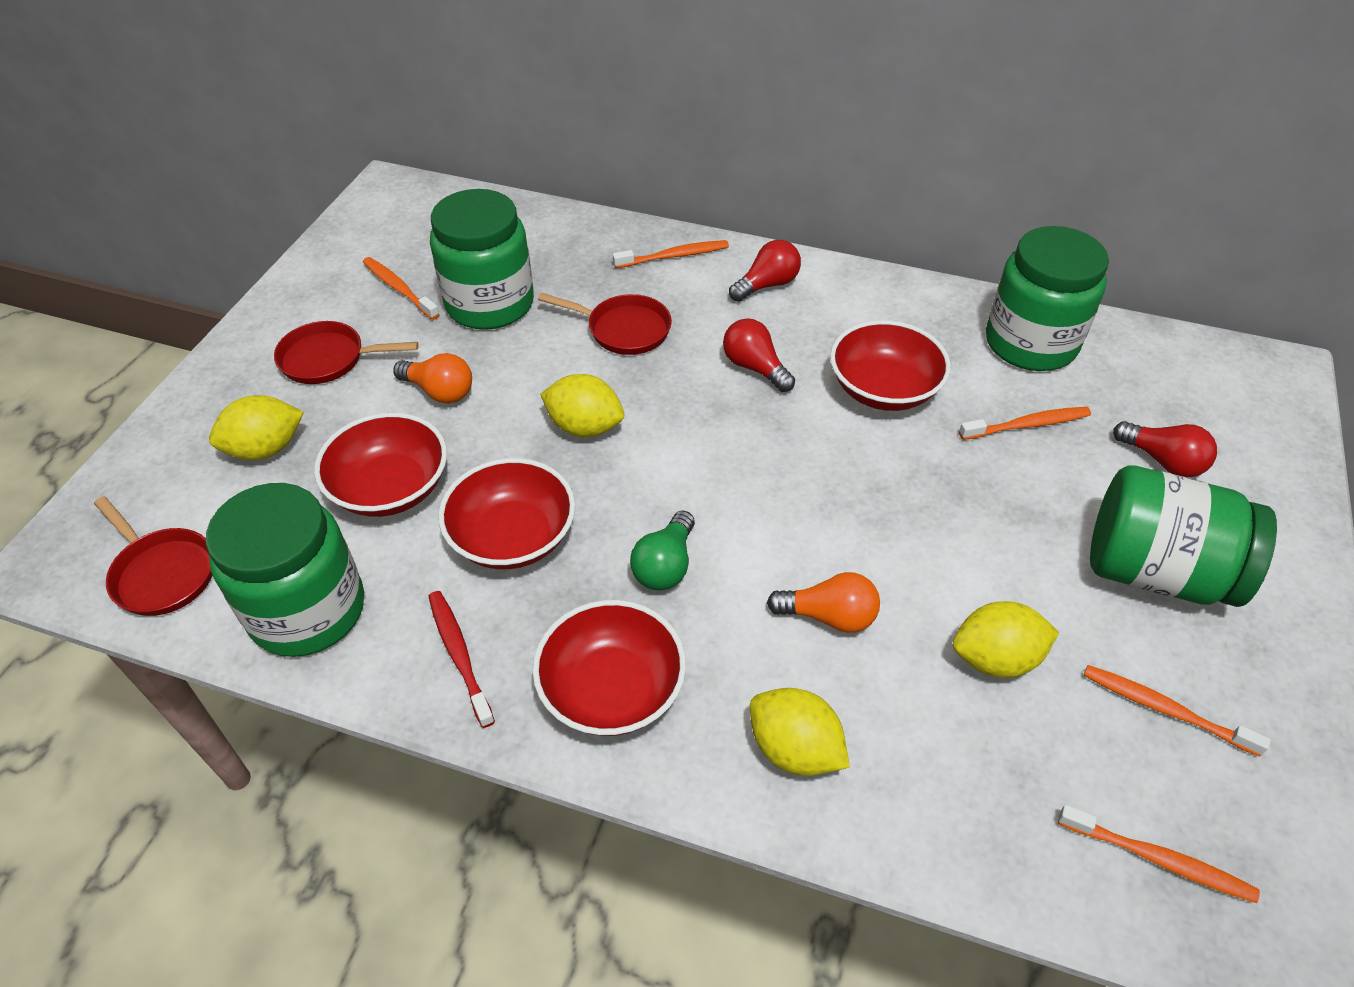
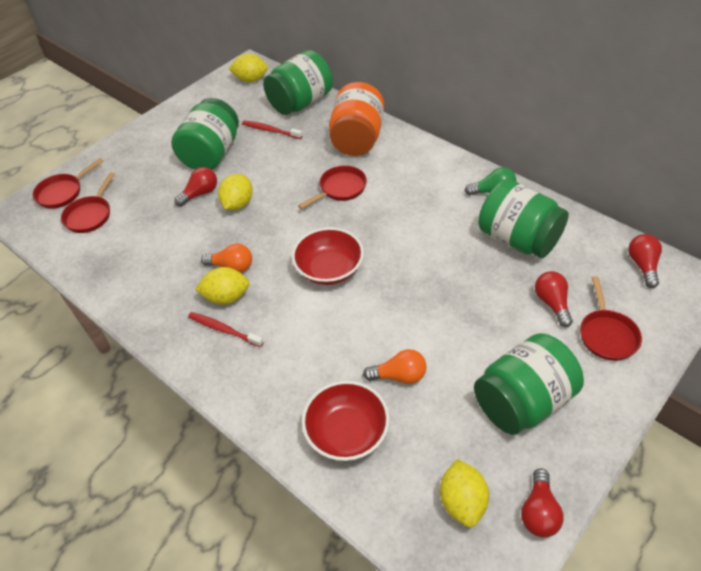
orange jar: none = 0 -> [329,82,384,156] = 1
orange toothbrush: [363,257,440,320] [613,240,729,268] [959,407,1091,440] [1058,805,1260,903] [1084,665,1271,757] = 5 -> none = 0
red bowl: [314,413,447,517] [438,458,575,569] [532,600,686,736] [830,320,951,411] = 4 -> [292,227,364,285] [302,381,390,461] = 2
red light bulb: [723,318,795,392] [729,240,801,302] [1113,421,1217,478] = 3 -> [174,167,217,207] [521,469,563,538] [535,271,573,327] [628,234,662,288] = 4
red pan: [94,496,212,616] [274,321,419,384] [538,293,672,355] = 3 -> [33,158,103,209] [61,172,115,233] [298,166,367,209] [580,276,642,361] = 4
red toothbrush: [428,591,495,728] = 1 -> [188,312,264,347] [242,121,303,139] = 2

